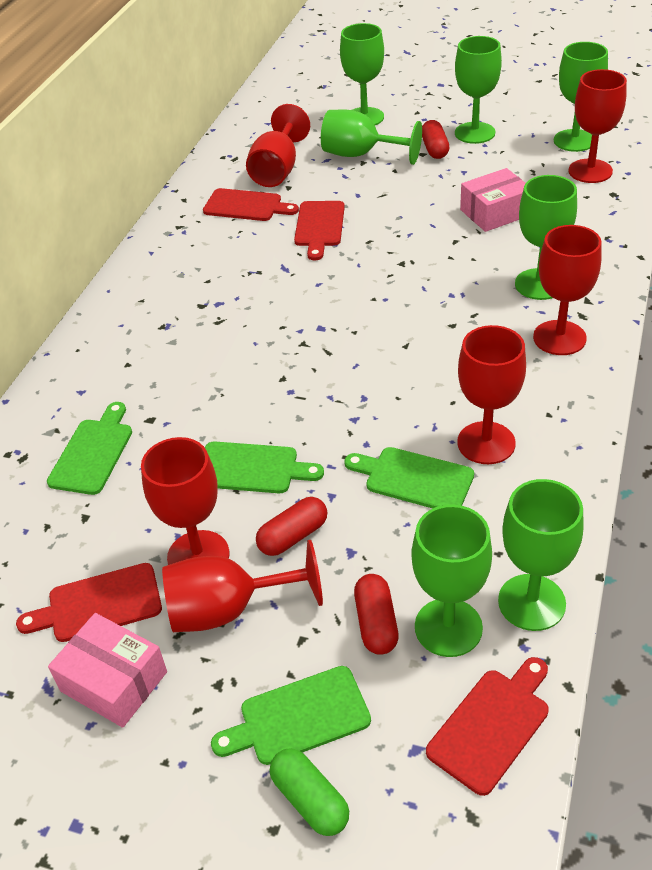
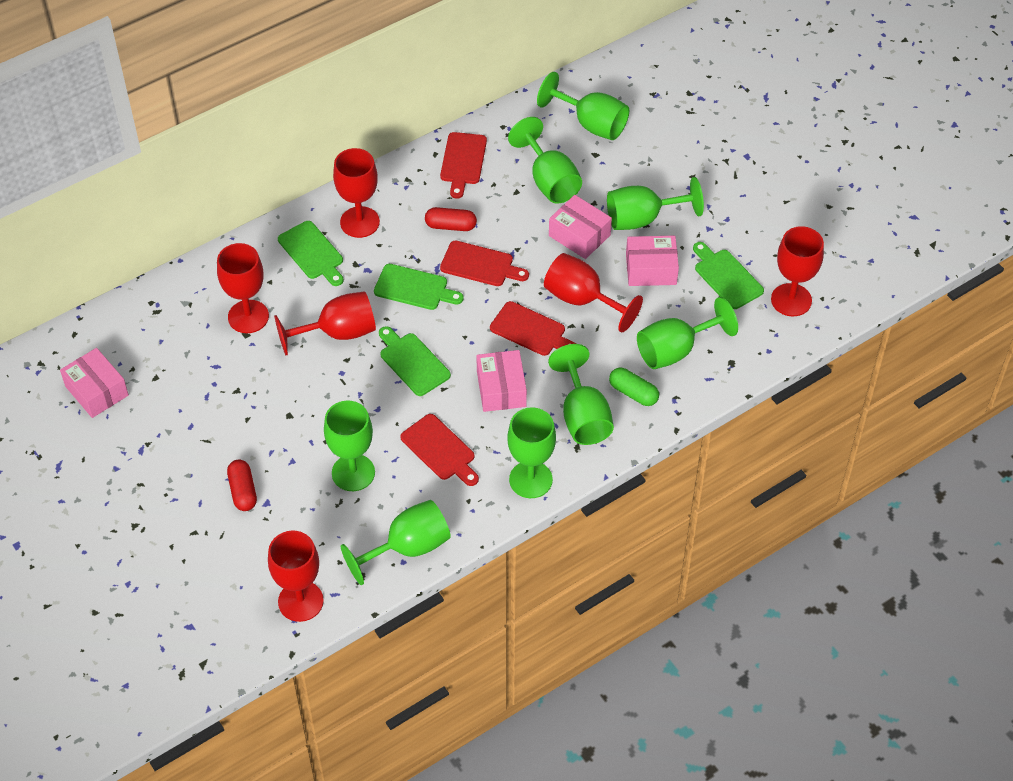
green goblet: [321,110,422,165] [340,23,384,125] [411,505,492,657] [455,36,502,144] [498,479,584,631] [515,175,577,300] [554,42,608,152] = 7 -> [324,401,375,491] [341,500,451,585] [507,407,556,498] [508,117,582,204] [537,72,629,140] [548,344,614,445] [607,177,704,230] [637,297,738,369] = 8
pink box: [48,613,167,728] [460,168,526,232] = 2 -> [60,348,129,418] [476,350,527,412] [549,195,612,259] [626,236,679,286] = 4
red capsule: [256,497,327,556] [354,574,399,655] [422,120,450,159] = 3 -> [227,460,257,511] [425,207,477,231] = 2

